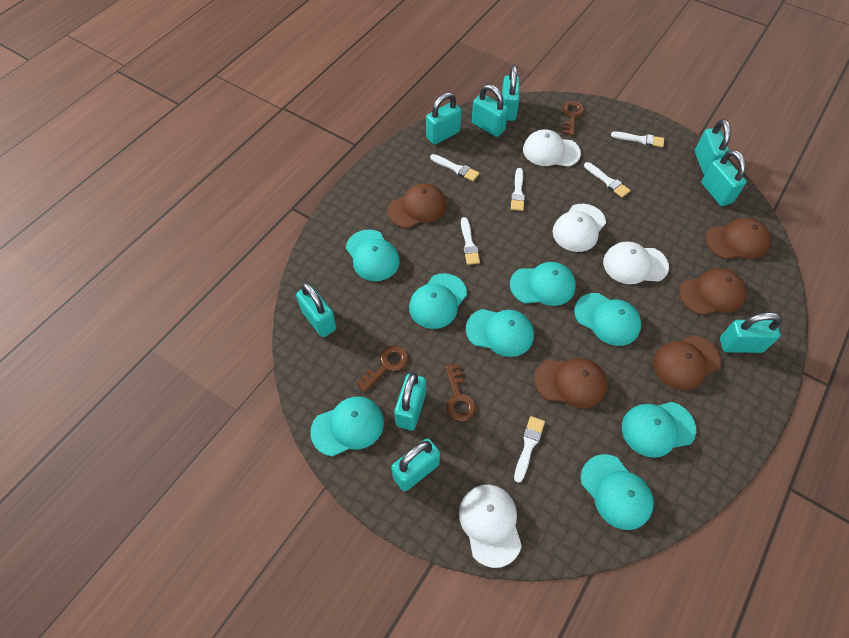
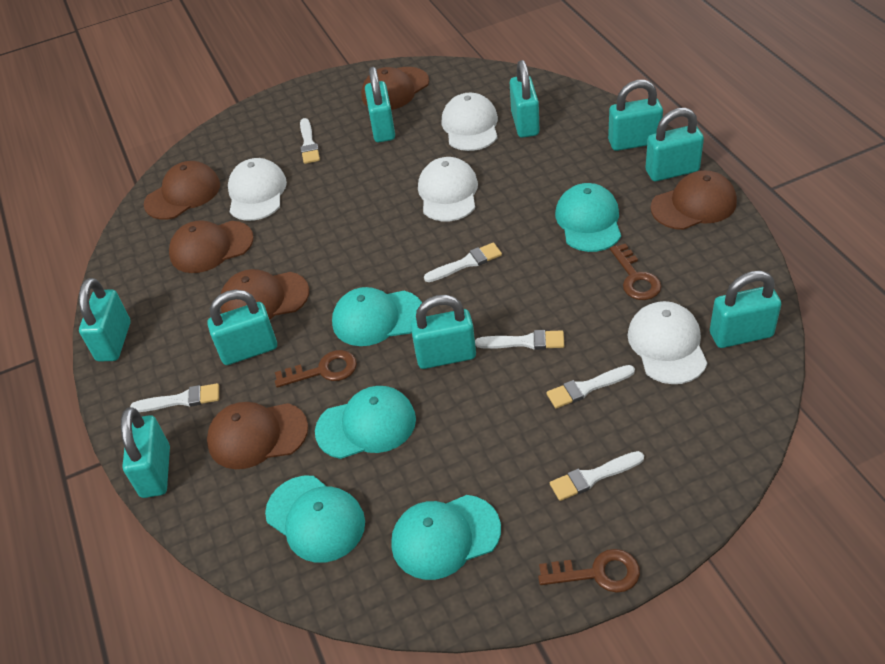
brown cap: [387,183,446,228] [534,358,607,408] [653,335,721,391] [679,268,746,315] [705,218,770,259] = 5 -> [144,161,220,220] [169,220,254,273] [207,402,308,469] [221,269,309,319] [361,67,429,110] [651,170,737,230] = 6
turquoise cap: [310,397,384,457] [346,230,400,281] [409,273,467,329] [466,309,534,357] [510,262,576,306] [574,293,641,346] [581,454,654,530] [622,402,696,458] = 8 -> [265,476,365,563] [315,386,416,459] [332,287,422,346] [391,495,501,580] [555,183,621,252] = 5

